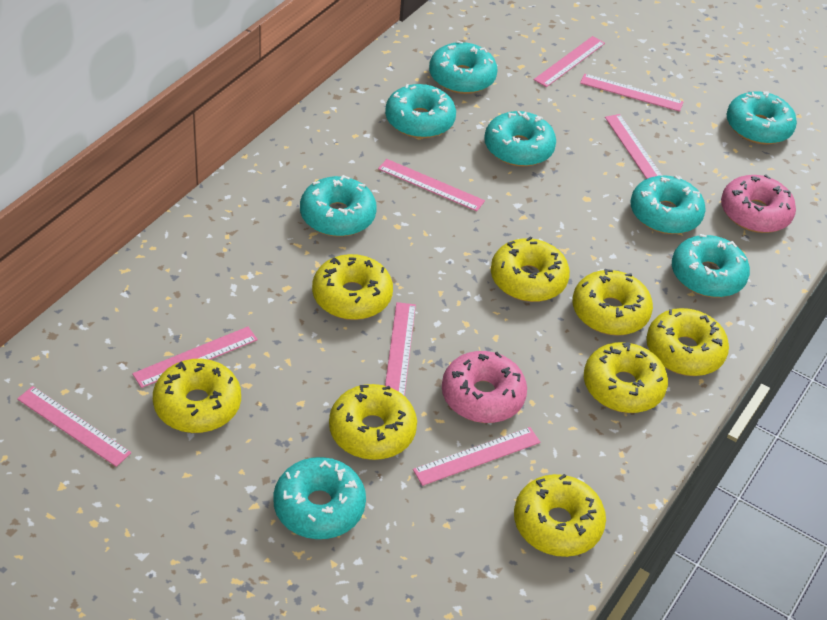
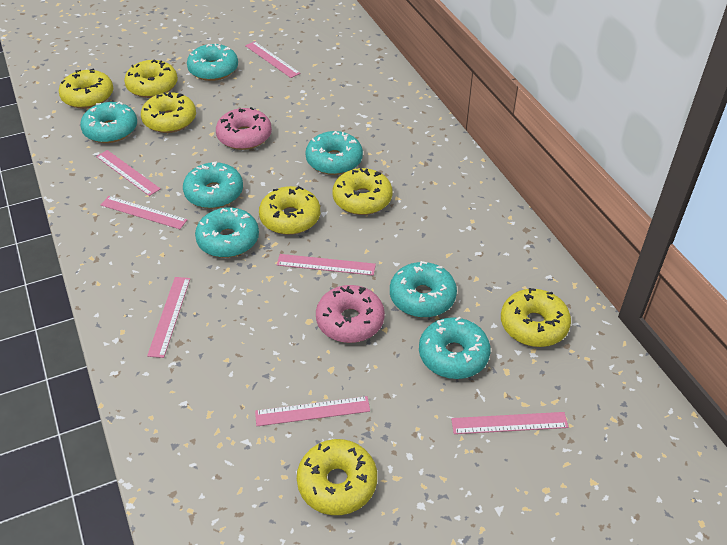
pink ruler: [17,386,131,467] [132,327,258,388] [378,159,485,211] [385,302,416,396] [413,427,540,486] [534,36,605,87] [580,74,683,112] [605,114,662,179] = 8 -> [96,150,161,196] [101,196,188,229] [147,277,190,358] [245,41,300,78] [255,396,370,426] [277,254,376,276] [451,412,568,434] = 7
turquoise donut: [273,457,366,539] [300,175,377,237] [385,84,456,138] [429,41,497,94] [484,111,556,167] [631,175,706,234] [672,234,750,297] [727,91,797,145] = 8 -> [80,101,137,143] [183,161,243,209] [187,43,238,81] [195,208,259,258] [305,131,363,175] [390,261,457,318] [419,317,491,379] = 7
yellow donut: [153,359,241,433] [312,254,393,320] [329,384,417,460] [491,236,570,302] [514,474,606,557] [572,269,653,336] [584,342,668,413] [646,308,729,376] = 8 -> [59,68,113,109] [124,60,178,98] [141,92,196,133] [259,186,320,235] [297,439,377,515] [333,168,393,215] [501,288,571,347] = 7

